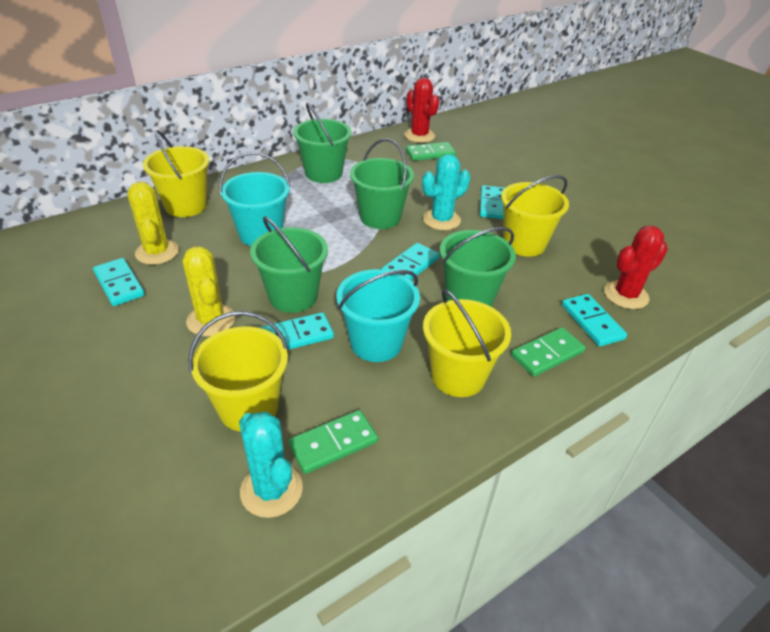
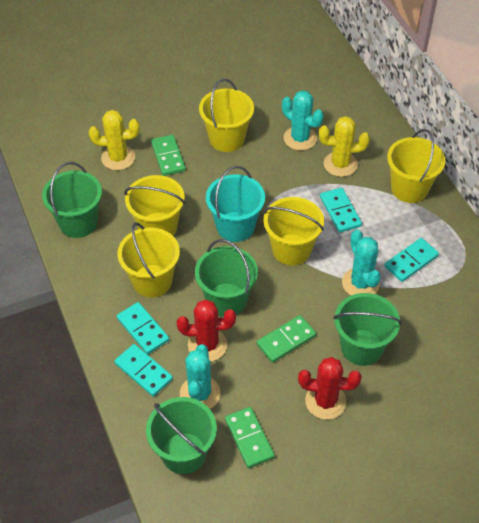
turquoise bucket: [219,152,291,246] [336,269,420,362] = 2 -> [206,166,265,242] = 1
turquoise cactus: [239,412,303,518] [422,154,470,230] = 2 -> [180,344,220,409] [282,90,324,151] [342,230,381,295] = 3
turquoise domino: [93,258,145,306] [259,312,334,350] [381,243,439,280] [480,185,505,219] [562,294,627,347] = 5 -> [114,344,173,397] [117,302,169,354] [320,188,362,233] [384,238,439,282] = 4
yellow bucket: [143,130,210,217] [188,311,288,431] [423,289,511,397] [501,175,569,257] = 4 -> [117,222,180,298] [124,175,185,236] [199,79,254,152] [264,197,324,266] [387,129,445,203] = 5

